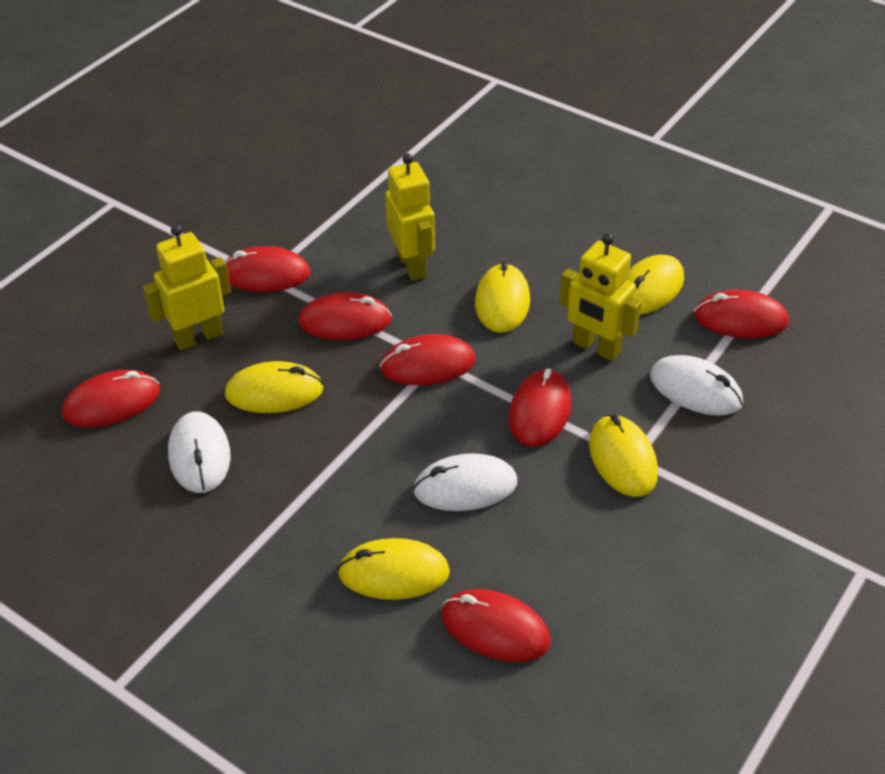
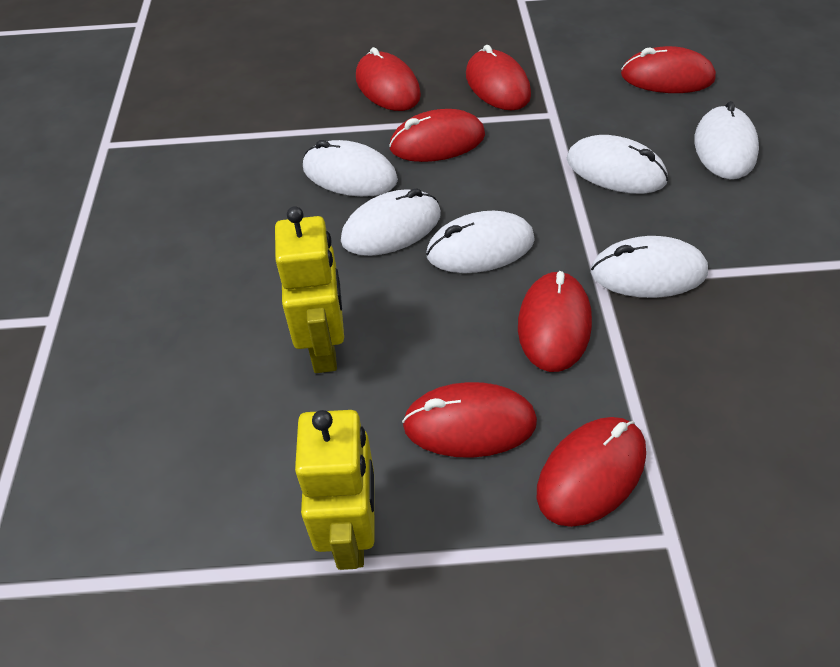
white mouse: [168,411,231,493] [413,453,517,511] [650,355,743,416] = 3 -> [303,140,398,197] [341,188,441,256] [426,211,535,273] [567,135,668,194] [591,236,708,298] [694,101,759,179] = 6
yellow mouse: [225,361,323,413] [338,538,450,600] [475,262,530,333] [589,414,658,497] [627,255,684,314] = 5 -> none = 0
yellow robot: [143,225,231,351] [385,153,435,281] [559,234,641,361] = 3 -> [275,206,344,373] [295,410,375,570] = 2

